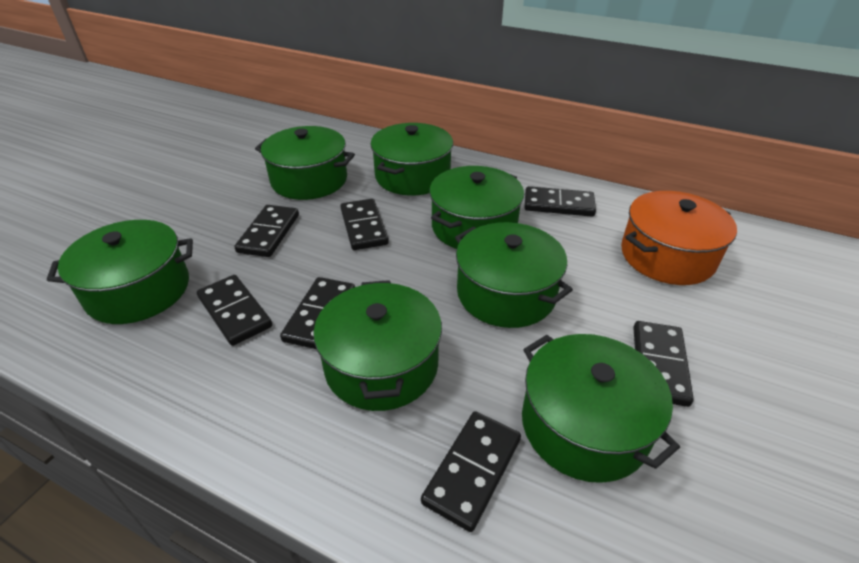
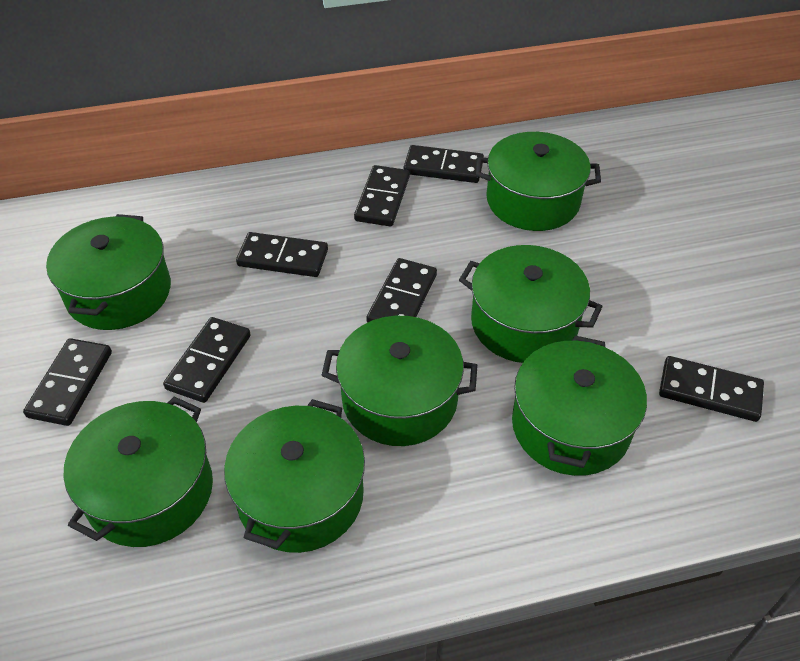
orange pot: [621,191,737,285] = 1 -> none = 0

